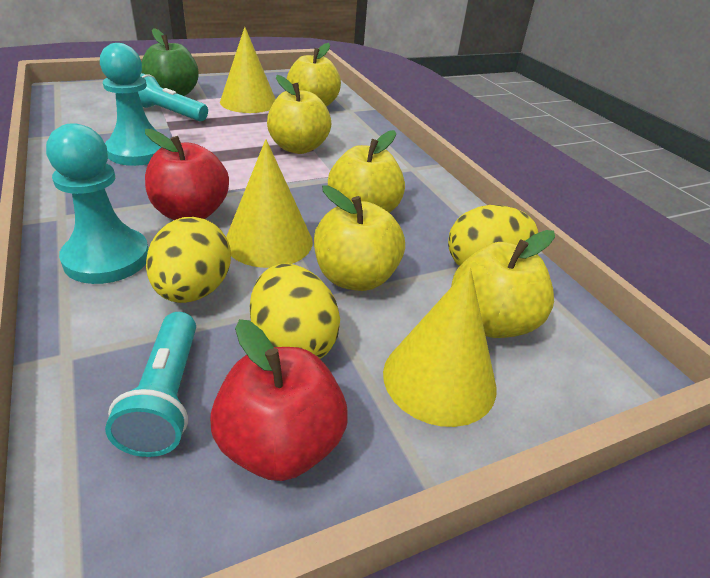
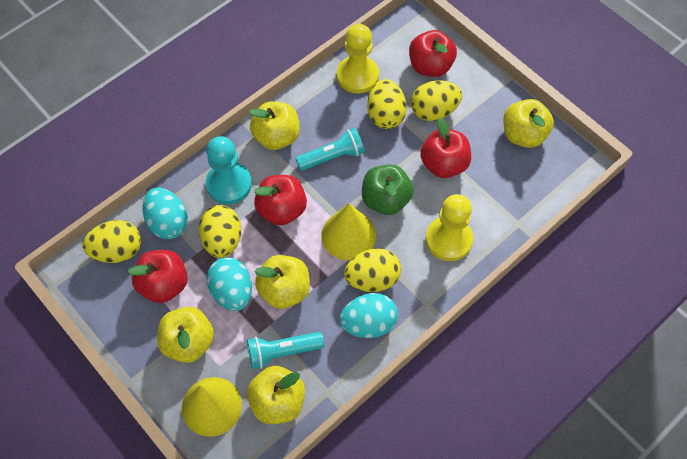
red apple: [145,129,229,220] [210,319,348,481] = 2 -> [128,250,188,303] [254,175,307,225] [409,30,457,77] [420,118,471,178] = 4
turquoise egg: none = 0 -> [142,187,188,239] [206,257,252,311] [339,293,398,338] = 3
turquoise pawn: [46,123,148,284] [100,43,162,166] = 2 -> [206,136,252,204] = 1
yellow cone: [220,27,276,113] [226,139,313,268] [383,267,496,427] = 3 -> [182,377,242,437] [321,203,376,260] = 2
yellow egg: [146,217,231,303] [250,264,340,359] [448,205,538,266] = 3 -> [83,220,141,263] [199,205,241,258] [344,248,401,292] [367,79,407,129] [411,80,462,121] = 5
yellow pawn: none = 0 -> [337,24,379,94] [426,194,473,261] = 2

